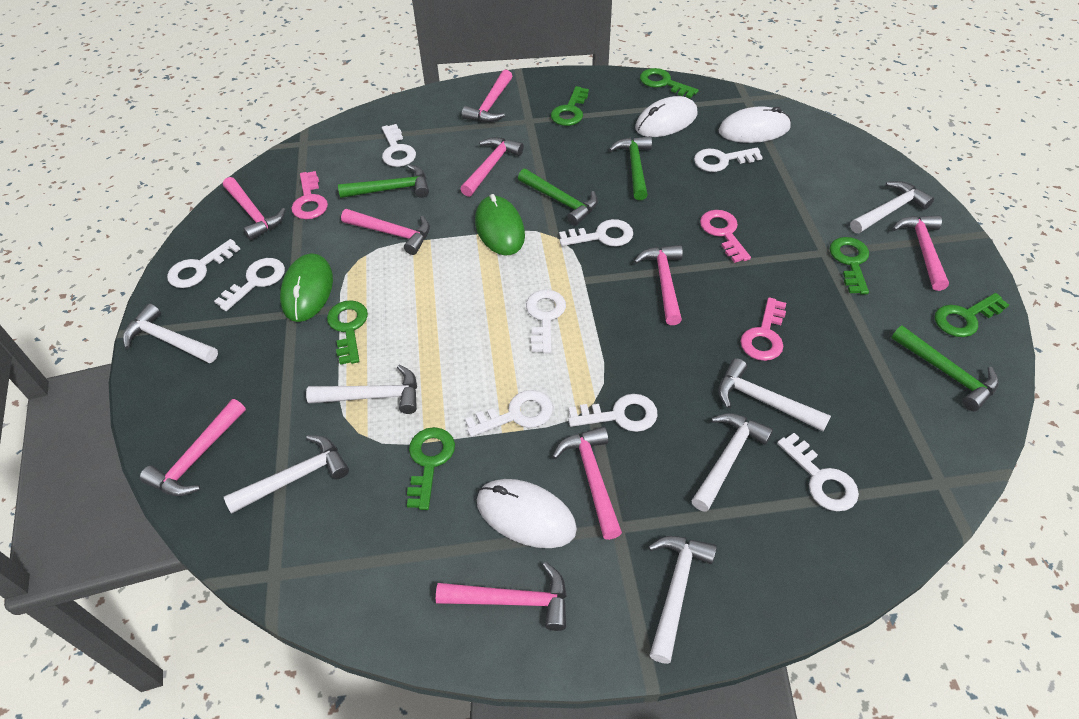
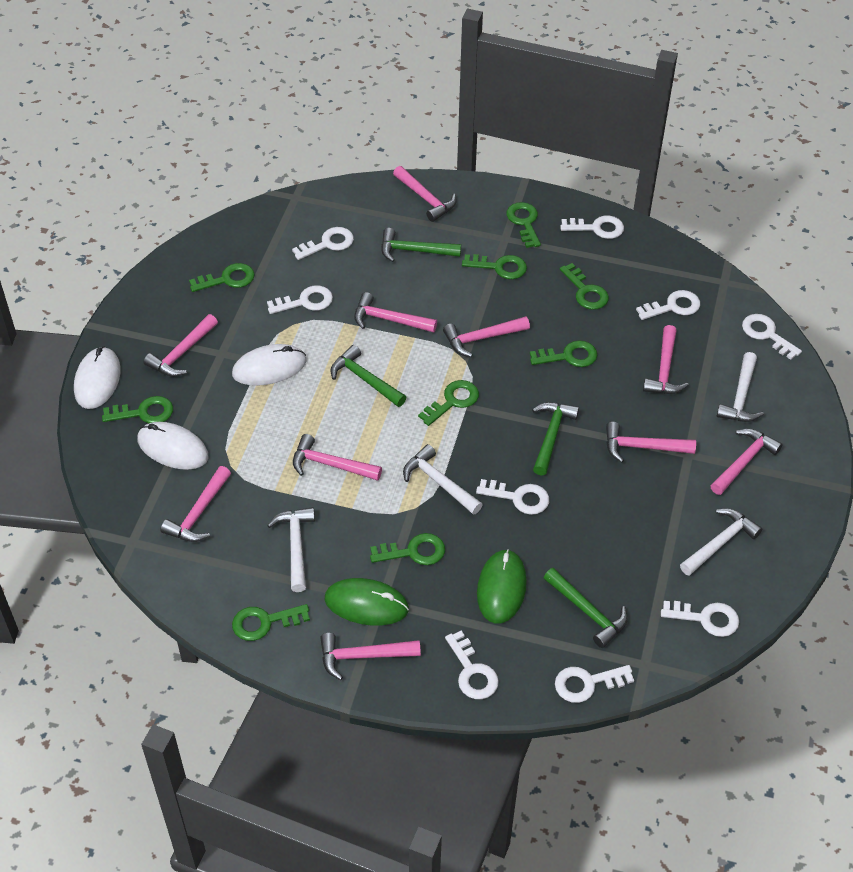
green key: [327,300,368,365] [407,427,455,510] [551,86,589,126] [640,68,699,98] [830,237,869,294] [935,293,1009,337] = 6 -> [102,396,173,423] [189,263,255,292] [232,604,310,641] [370,533,445,565] [418,380,479,426] [462,254,527,279] [506,202,541,248] [530,340,598,367] [560,263,609,310] = 9
pink hammer: [140,399,246,496] [223,177,286,241] [341,209,430,255] [436,562,567,631] [460,137,524,197] [462,70,512,122] [552,427,622,540] [634,245,683,325] [892,215,949,291] = 9 -> [144,314,218,377] [161,466,231,542] [293,434,382,481] [320,633,421,680] [354,292,437,333] [393,166,457,222] [443,316,530,357] [606,422,696,463] [643,325,689,394] [710,429,783,495] = 10
pink key: [291,171,328,219] [700,210,751,263] [740,297,786,361] = 3 -> none = 0
white hammer: [123,304,218,363] [224,435,349,513] [306,365,417,414] [648,536,717,664] [691,413,773,512] [718,358,831,432] [850,181,934,233] = 7 -> [267,507,315,592] [403,444,483,515] [680,508,762,576] [717,352,764,422] = 4

